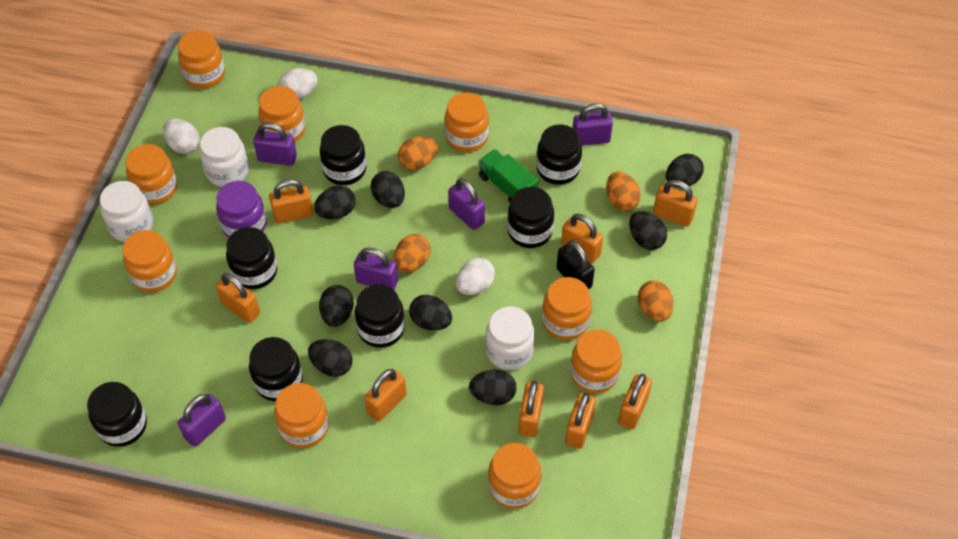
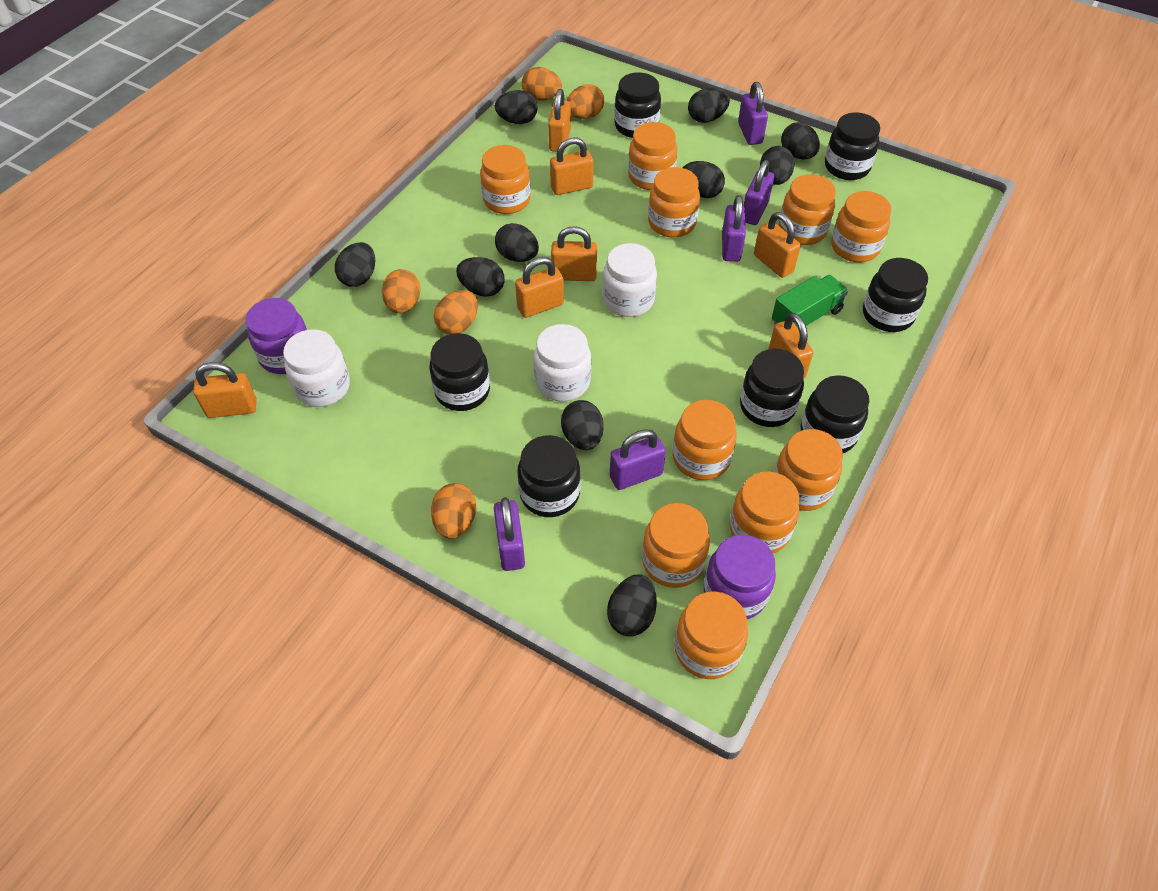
black egg: [308,339,352,377] [314,185,356,219] [319,285,354,327] [370,171,405,208] [409,295,452,331] [469,369,516,405] [629,211,667,250] [666,154,704,188] = 8 -> [335,242,375,287] [456,257,505,297] [495,90,538,124] [495,223,539,262] [561,400,604,450] [607,574,657,636] [683,161,725,198] [688,88,730,123] [760,146,795,185] [781,122,820,159] = 10
black padlock: [557,240,595,289] = 1 -> none = 0
orange egg: [394,234,431,272] [398,136,438,170] [606,172,641,211] [638,280,674,322] = 4 -> [382,269,421,313] [431,483,477,538] [434,290,478,335] [522,67,562,101] [566,84,604,119] = 5
orange jar: [123,230,177,292] [125,144,177,205] [178,30,225,88] [258,86,305,142] [275,383,329,448] [445,93,489,152] [488,443,541,509] [542,277,592,340] [570,329,622,394] = 9 -> [480,145,531,214] [628,122,677,190] [642,503,710,588] [648,167,700,238] [673,400,737,480] [674,591,748,679] [729,472,799,553] [774,429,843,511] [779,174,836,245] [831,191,891,262] = 10
orange padlock: [216,273,260,323] [269,179,313,224] [364,369,406,422] [519,381,544,437] [561,214,603,264] [565,393,596,449] [618,374,652,429] [653,180,698,227] = 8 -> [193,362,257,418] [515,257,564,318] [548,89,571,152] [550,138,593,195] [551,226,597,281] [754,212,801,278] [769,313,813,379] = 7
purple jar: [216,181,267,238] = 1 -> [246,298,307,374] [704,535,776,619] = 2
white egg: [163,119,200,154] [278,68,318,99] [456,258,495,295] = 3 -> none = 0

